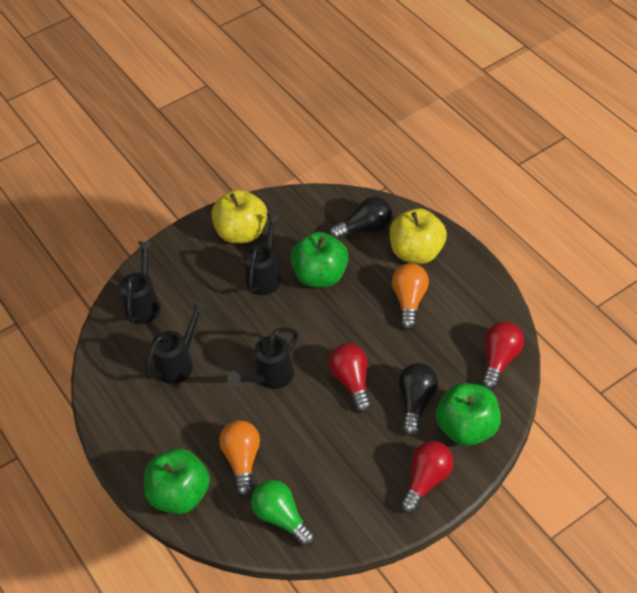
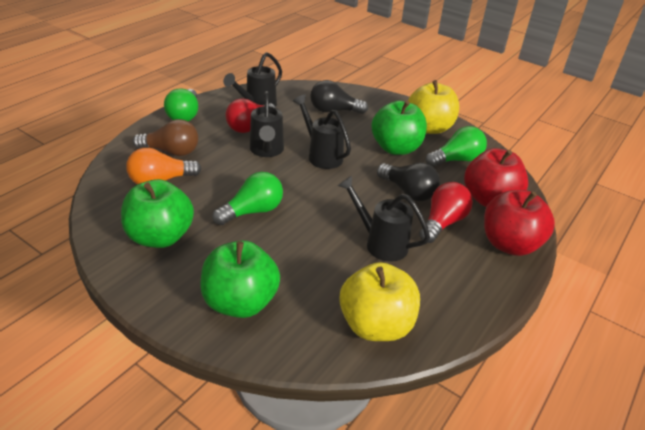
brown light bulb: none = 0 -> [132,119,198,156] = 1
green light bulb: [251,480,315,547] = 1 -> [164,89,198,121] [212,172,283,225] [425,126,487,167] = 3
orange light bulb: [219,420,260,496] [392,263,429,330] = 2 -> [126,148,202,185] = 1
red apple: none = 0 -> [464,148,528,207] [484,190,555,256] = 2
red light bulb: [329,343,371,412] [401,441,454,513] [482,321,524,390] = 3 -> [225,98,276,133] [419,182,473,243] = 2

